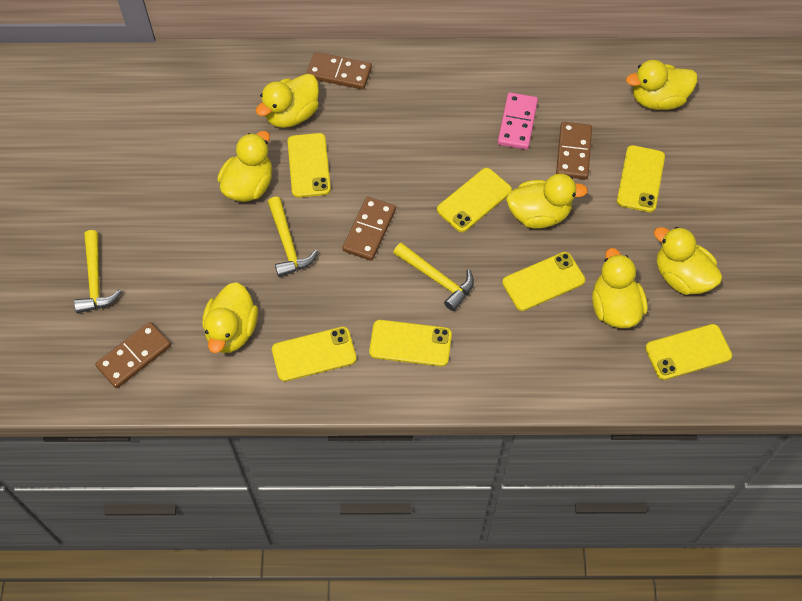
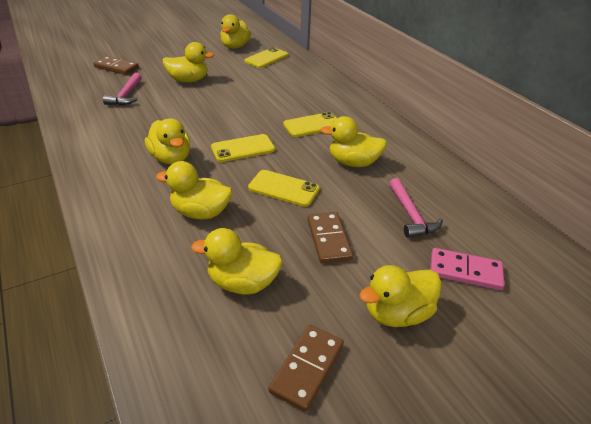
brown domino: [95,322,171,389] [306,52,372,90] [343,197,396,261] [556,122,592,179] = 4 -> [94,56,139,75] [269,325,344,412] [307,212,353,264] = 3
pink hammer: none = 0 -> [103,73,142,105] [389,178,443,238] = 2
yellow hammer: [74,230,122,313] [268,196,318,277] [393,243,474,311] = 3 -> none = 0
yellow phone: [272,327,357,382] [288,133,331,198] [369,320,452,367] [437,168,512,232] [502,252,585,311] [617,145,665,212] [645,324,732,380] = 7 -> [211,134,275,162] [244,47,288,68] [248,170,320,207] [283,112,337,137] = 4

